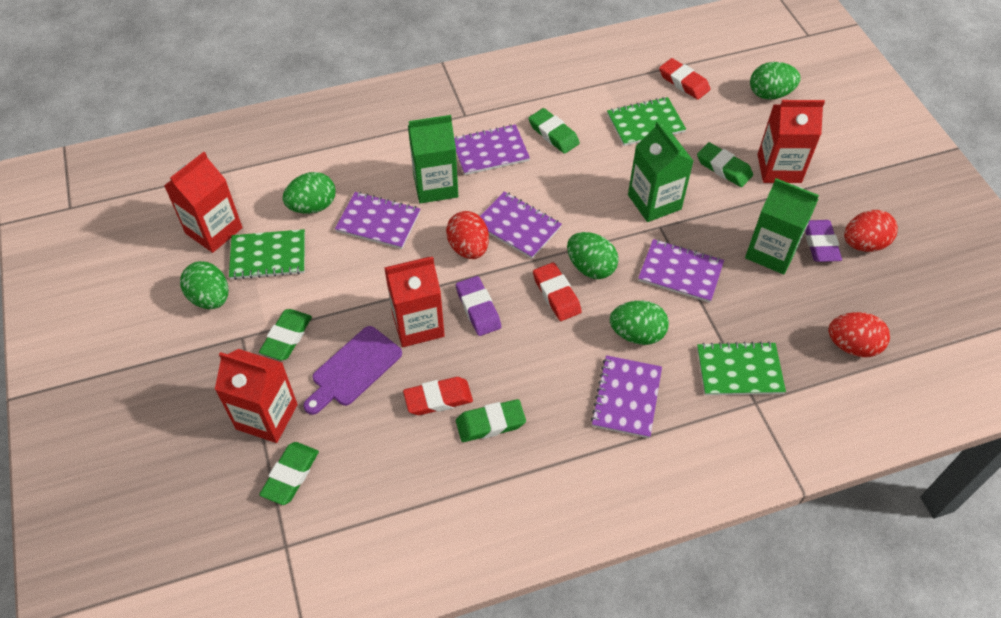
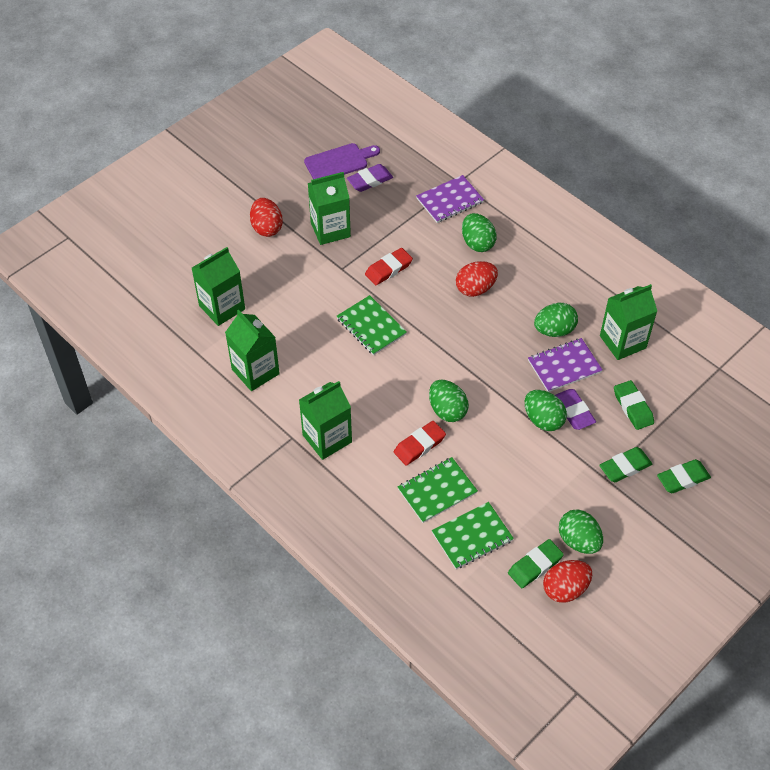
green carton: [408,115,458,203] [628,121,693,222] [745,178,819,275] = 3 -> [192,247,245,326] [225,310,280,391] [299,381,352,460] [308,172,351,245] [600,284,657,360] = 5
green eraser: [259,309,312,360] [259,442,319,505] [456,399,526,442] [528,108,580,154] [697,142,753,187] = 5 -> [508,539,564,588] [599,447,652,482] [614,380,654,430] [657,459,711,493] = 4
purple notebook: [335,192,420,249] [454,124,530,175] [480,191,562,259] [591,355,662,438] [638,239,724,303] = 5 -> [416,175,484,223] [528,338,603,392] = 2
red carton: [164,152,243,253] [215,349,298,443] [384,257,445,347] [758,100,825,183] = 4 -> none = 0
red eraser: [403,377,473,415] [533,262,582,321] [659,58,710,100] = 3 -> [365,248,413,285] [394,421,446,466] = 2

